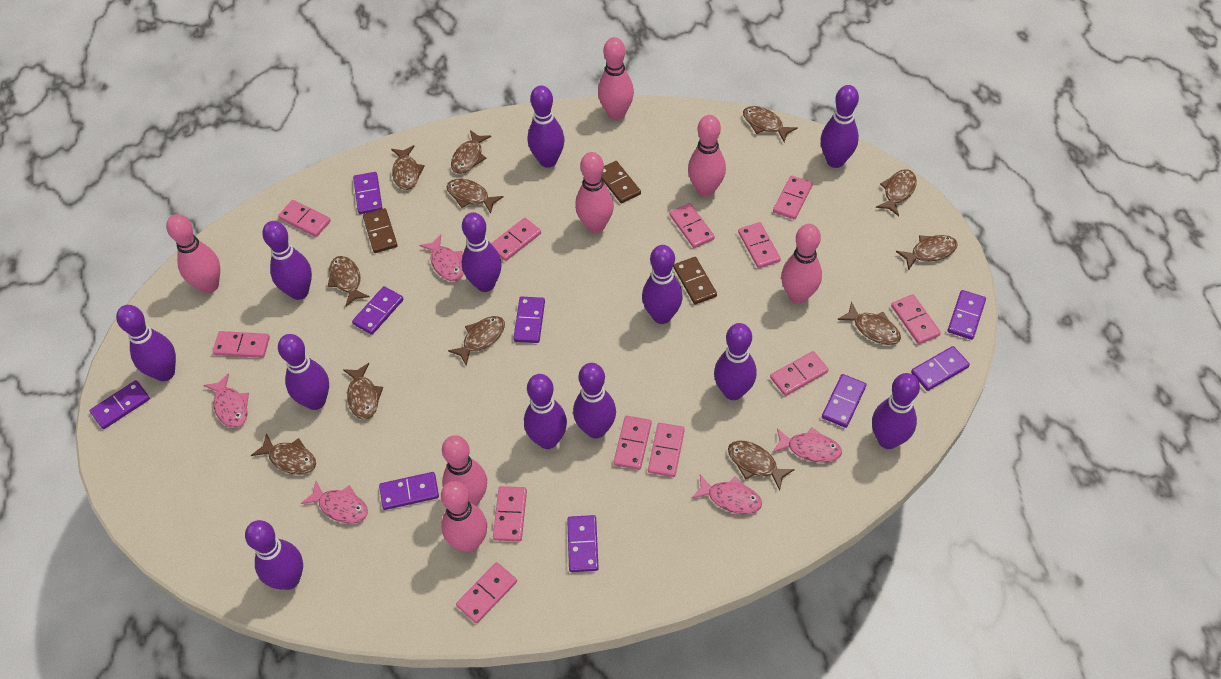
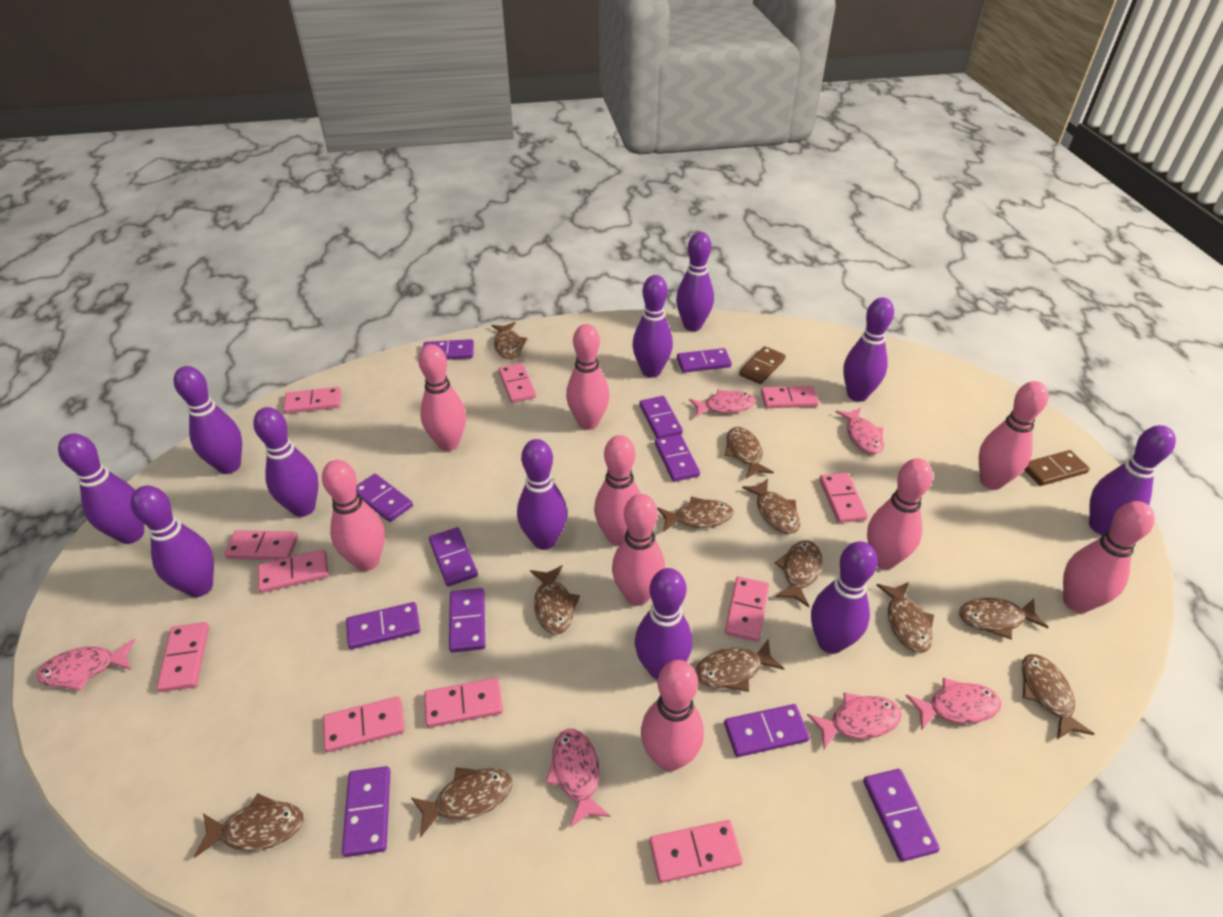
brown domino: [363,208,398,253] [602,161,641,204] [673,257,717,304] = 3 -> [739,346,786,384] [1025,450,1090,486] = 2
pink bowling pin: [166,214,220,293] [441,481,487,552] [442,435,487,506] [575,152,614,233] [598,37,634,120] [688,115,726,197] [781,224,822,304] = 7 -> [322,460,385,571] [418,344,466,451] [566,324,610,430] [594,435,641,546] [612,494,665,606] [641,660,704,771] [867,458,933,570] [979,381,1048,490] [1063,501,1155,613] = 9
pink domino: [212,331,270,358] [278,200,331,237] [456,562,517,623] [491,218,541,261] [493,486,527,541] [614,416,651,470] [648,423,685,477] [670,203,715,248] [738,222,781,268] [770,351,829,396] [773,175,813,220] [891,294,941,344] = 12 -> [157,622,209,692] [224,530,298,560] [258,550,328,593] [283,387,341,414] [323,696,405,752] [424,678,503,728] [498,363,536,403] [649,820,743,883] [725,577,769,642] [761,386,819,408] [820,473,868,523] = 11
pink fish: [204,373,249,428] [301,481,368,524] [419,235,464,281] [691,474,762,514] [772,427,842,463] = 5 -> [36,638,135,691] [546,729,610,828] [689,389,755,417] [807,692,902,749] [836,407,884,454] [906,678,1001,731] = 6
purple bowling pin: [116,305,176,381] [245,520,303,590] [262,221,312,300] [278,334,329,410] [462,212,502,292] [524,374,567,449] [528,85,565,168] [573,363,616,438] [642,245,683,324] [714,323,757,400] [821,85,859,168] [872,373,920,449] = 12 -> [58,434,144,544] [131,486,214,597] [174,366,242,474] [253,407,319,517] [517,439,567,550] [632,275,673,378] [635,568,692,680] [676,232,714,331] [811,541,878,654] [843,297,894,402] [1089,425,1176,535] = 11
purple domino: [89,380,150,429] [352,286,404,335] [353,172,382,214] [379,472,439,510] [513,297,545,343] [567,515,599,572] [822,374,867,428] [911,346,970,391] [948,290,986,340] = 9 -> [342,766,390,857] [346,602,420,649] [356,474,413,522] [423,339,474,360] [429,527,478,587] [449,588,485,653] [639,396,683,438] [655,434,700,482] [677,348,732,373] [724,704,810,757] [863,769,940,862] = 11

